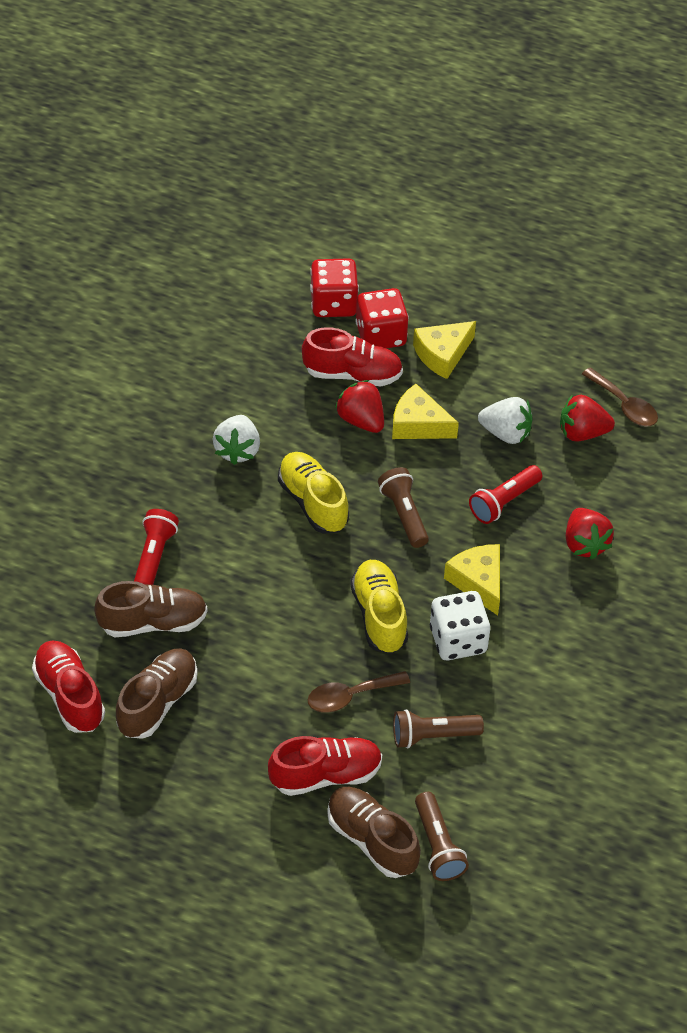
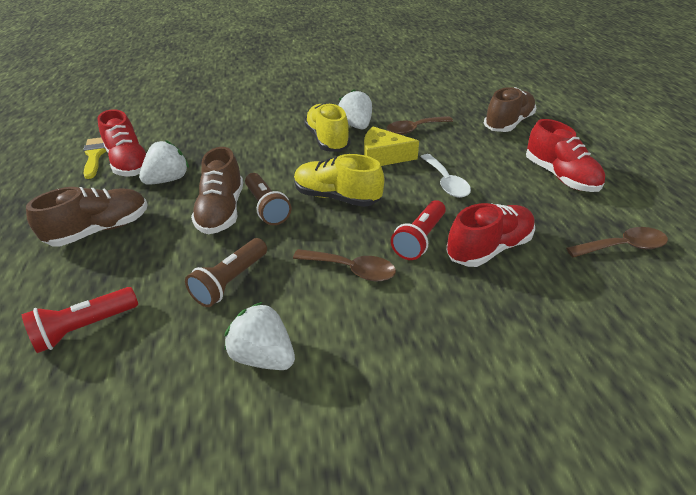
brown flashlight: [378,467,429,548] [393,709,484,748] [415,792,469,881] = 3 -> [185,238,267,307] [245,173,291,225] = 2
brown spoon: [308,671,410,713] [582,367,658,427] = 2 -> [293,249,396,281] [386,116,453,135] [566,227,668,258] = 3
red dice: [310,258,359,317] [355,288,409,348] = 2 -> none = 0
red strawberry: [335,380,384,433] [560,394,615,442] [566,508,614,560] = 3 -> none = 0
white dice: [430,591,490,660] = 1 -> none = 0
white spoon: none = 0 -> [421,154,471,198] = 1
white strawberry: [213,415,260,465] [478,397,533,444] = 2 -> [139,140,189,185] [224,302,295,370] [338,89,372,129] = 3
yellow brush: none = 0 -> [83,137,106,179] = 1
yellow cheese: [392,384,459,439] [413,321,476,379] [444,544,500,616] = 3 -> [364,126,419,166] = 1

